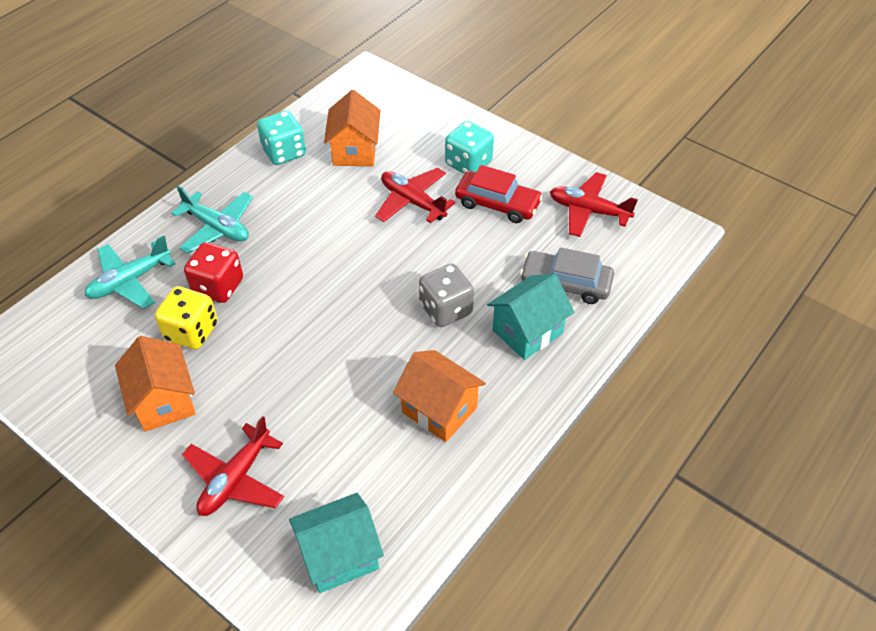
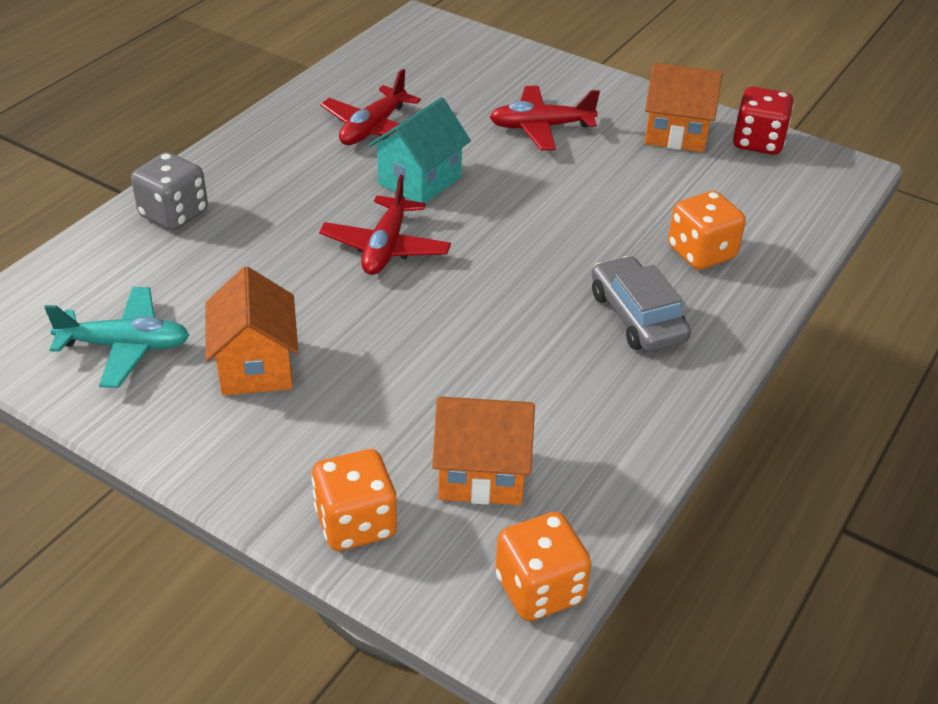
orange dice: none = 0 -> [311,449,397,551] [495,512,591,621] [668,191,746,270] = 3
red car: [455,165,543,223] = 1 -> none = 0
turquoise dice: [257,111,306,165] [445,121,494,174] = 2 -> none = 0
turquoise house: [289,493,384,593] [487,274,574,360] = 2 -> [368,97,471,203] = 1
turquoise plane: [85,235,176,309] [171,186,253,254] = 2 -> [44,287,189,388] = 1
yellow dice: [155,286,218,349] = 1 -> none = 0

